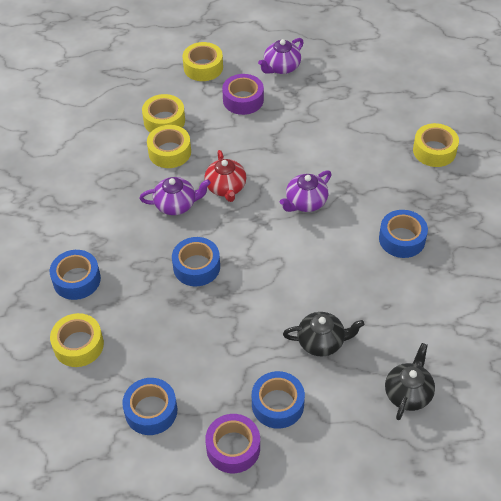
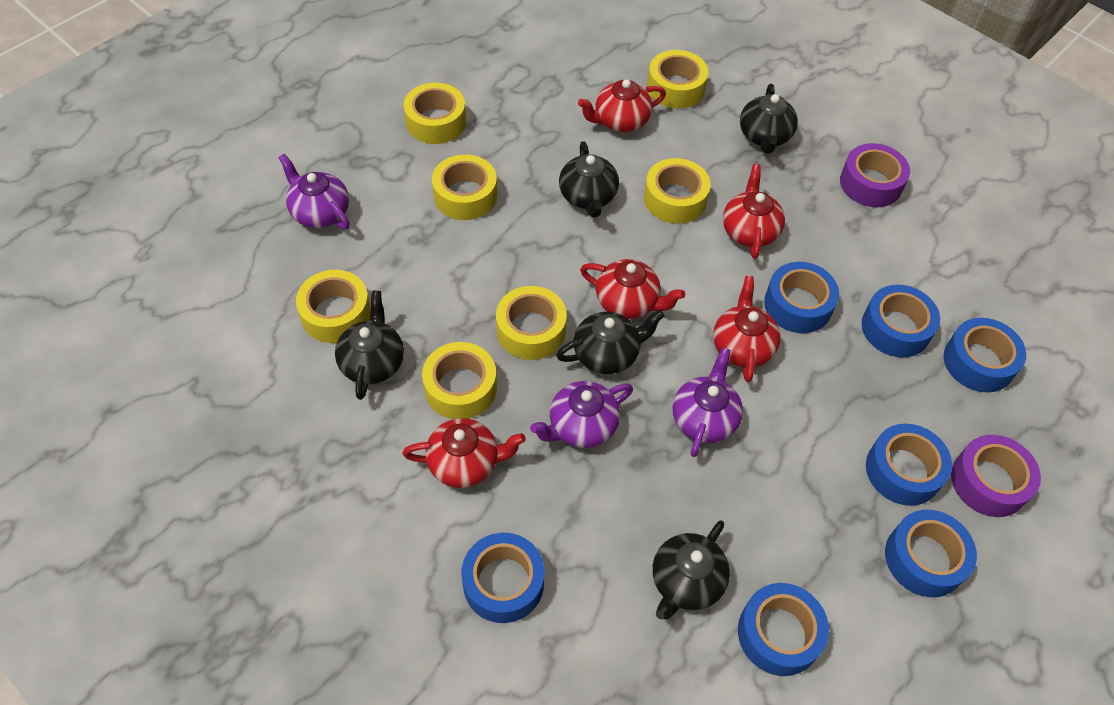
black teapot: [283,312,364,356] [385,343,435,420] = 2 -> [335,290,404,400] [556,310,665,374] [559,141,619,217] [653,520,730,619] [740,84,798,154] = 5
blue tape: [50,250,101,300] [122,378,177,435] [172,237,220,286] [252,371,305,429] [379,210,428,258] = 5 -> [461,533,545,623] [738,583,829,676] [764,262,839,333] [861,285,940,358] [866,424,952,506] [885,510,977,597] [944,318,1026,392] = 7
red teapot: [205,150,246,202] = 1 -> [403,418,526,488] [578,79,666,132] [580,259,685,319] [713,276,781,382] [723,164,785,259] = 5
yellow tape: [50,313,104,367] [142,94,185,133] [147,125,191,168] [183,42,223,81] [413,123,459,167] = 5 -> [296,270,371,343] [403,83,466,144] [422,342,497,419] [432,154,497,220] [496,286,567,360] [644,158,711,224] [647,50,708,109] = 7

